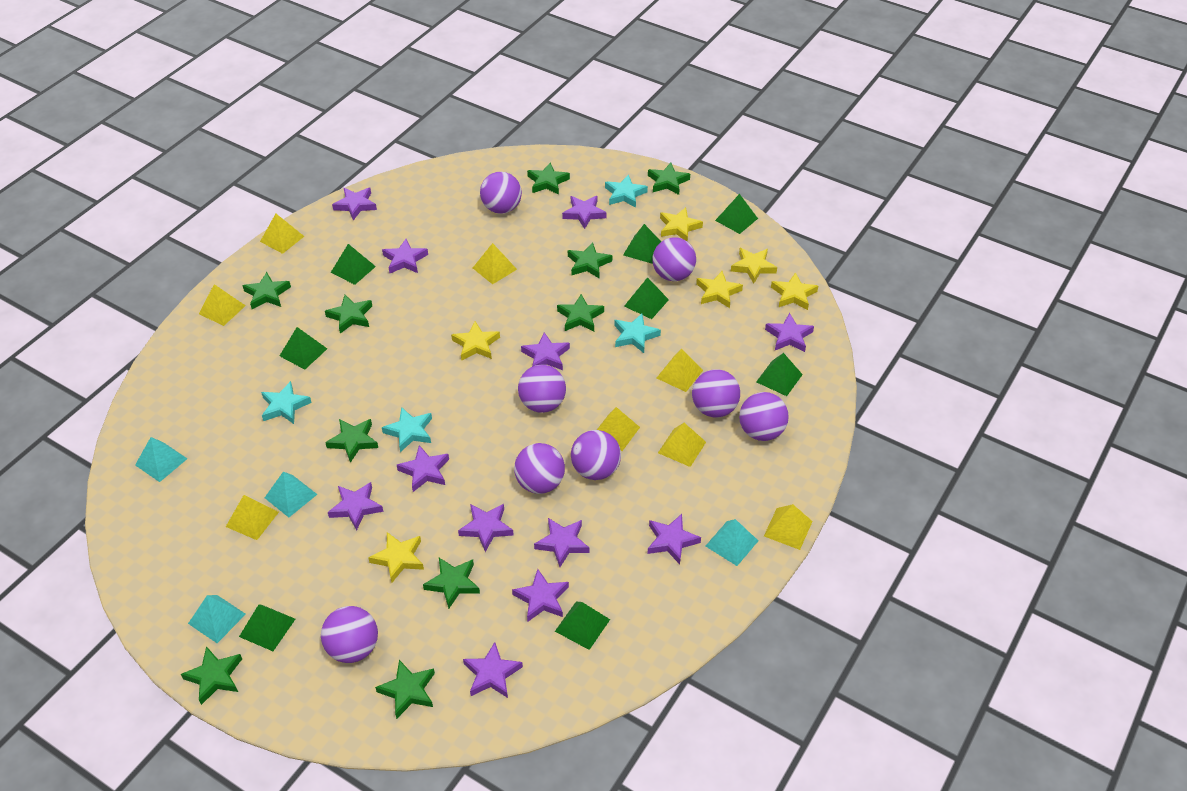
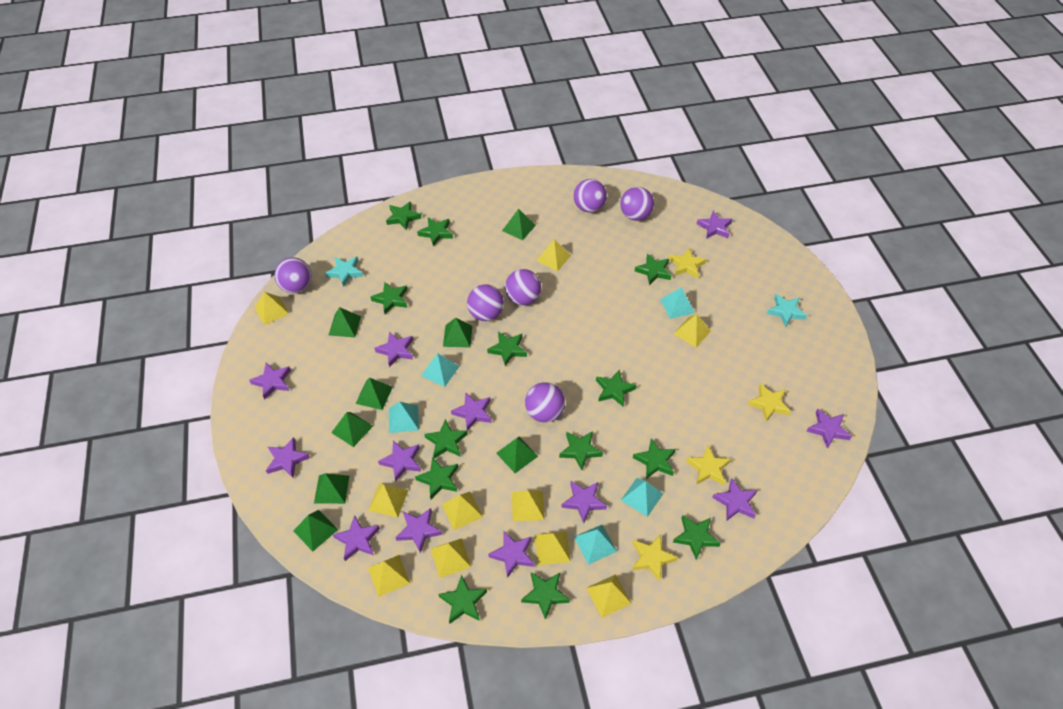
green star: [181,646,242,705] [242,272,291,309] [325,295,372,334] [325,419,378,463] [375,660,435,719] [423,558,480,609] [527,162,570,195] [557,294,604,331] [568,242,612,278] [648,163,690,195] = 10 -> [370,282,407,314] [386,201,421,231] [415,457,458,499] [417,218,453,246] [424,419,468,459] [438,575,487,624] [487,332,527,366] [521,572,570,620] [559,431,603,470] [596,370,637,407] [633,438,676,479] [635,254,671,285] [673,515,721,560] = 13
purple ball: [321,606,378,663] [480,172,522,214] [514,443,565,494] [518,365,566,413] [571,430,621,480] [652,237,696,281] [692,369,740,417] [739,392,789,441] = 8 -> [274,258,311,293] [467,284,504,321] [505,269,541,305] [525,382,565,422] [574,179,607,213] [620,187,654,221] = 6
turquoise pyramid: [135,437,187,482] [188,595,246,643] [265,471,317,517] [706,519,758,566] = 4 -> [389,402,419,433] [421,353,460,387] [574,525,617,565] [621,478,663,517] [660,287,695,319] = 5
turquoise star: [261,381,312,424] [382,407,432,452] [605,174,648,208] [614,314,661,353] = 4 -> [325,256,363,287] [767,294,807,327] = 2
yellow pyramid: [199,284,246,326] [226,495,279,540] [260,214,304,254] [473,243,517,284] [597,407,640,451] [657,349,703,392] [658,423,706,467] [764,504,813,550] = 8 -> [254,292,289,325] [368,483,408,518] [368,555,410,597] [431,538,471,578] [442,492,483,530] [512,490,545,521] [535,532,571,565] [536,239,571,271] [587,574,632,618] [674,314,711,347] = 10
yellow star: [368,532,424,582] [451,321,500,361] [660,207,703,242] [696,271,743,308] [731,248,777,283] [771,272,818,310] = 6 -> [632,534,678,581] [669,248,706,279] [686,445,731,485] [747,383,791,422] = 4

